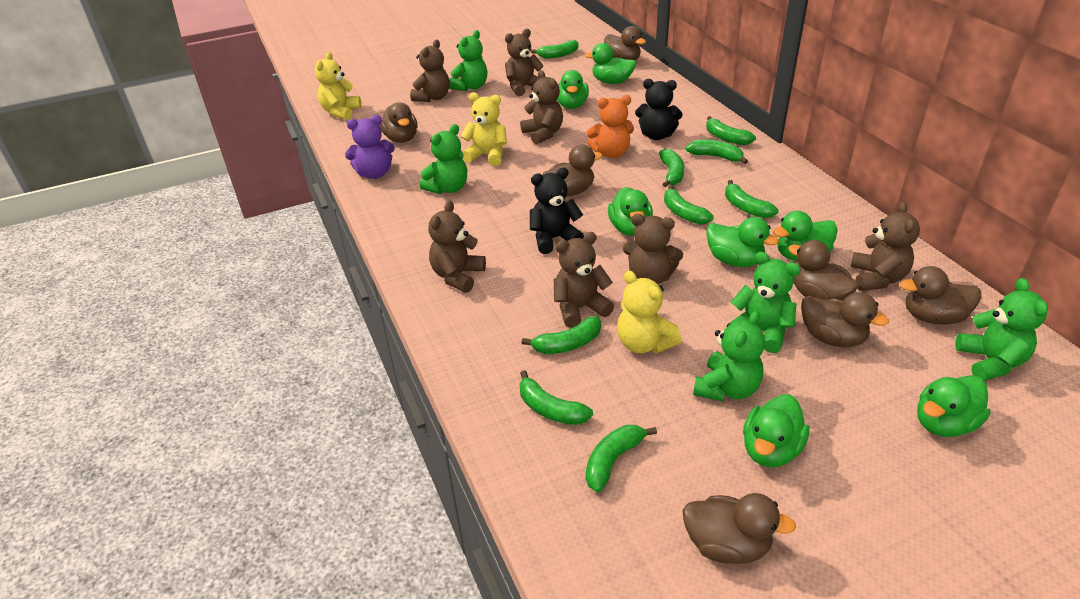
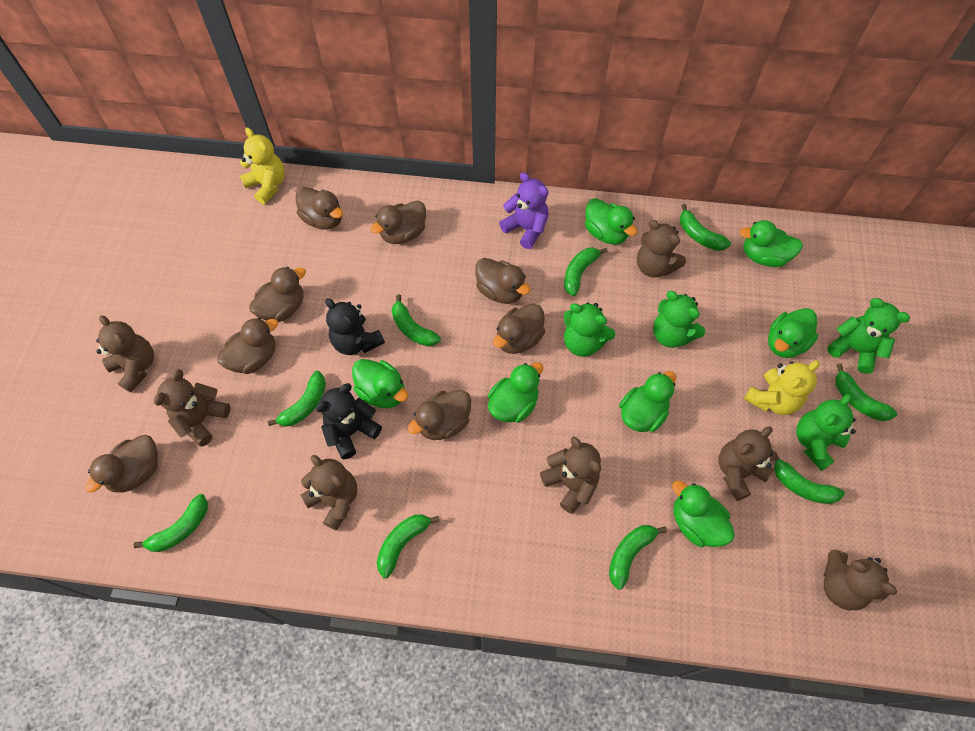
brown duck: [379,102,417,143] [542,144,603,196] [604,26,646,60] [682,493,796,564] [788,240,859,300] [801,292,889,347] [900,266,981,325] = 7 -> [85,435,158,493] [217,318,278,374] [249,267,306,322] [296,187,343,230] [371,200,426,244] [408,390,471,440] [475,258,530,304] [493,304,545,354] = 8
green teddy bear: [420,124,467,194] [449,30,487,91] [693,310,765,402] [726,252,801,353] [955,278,1048,381] = 5 -> [564,302,615,357] [653,291,705,348] [796,394,856,471] [827,298,910,374] = 4
orange teddy bear: [586,95,634,158] = 1 -> none = 0
yellow teddy bear: [315,52,361,120] [461,92,507,166] [617,270,681,353] = 3 -> [240,128,285,204] [744,360,820,415] = 2

